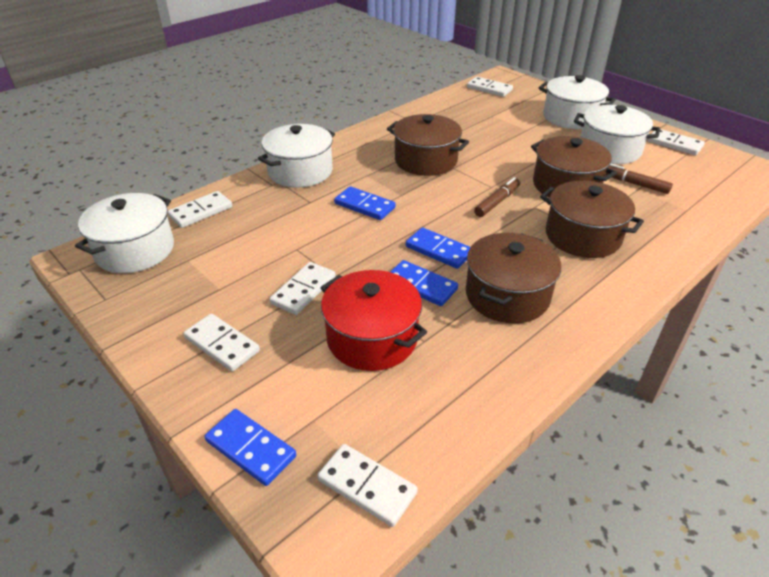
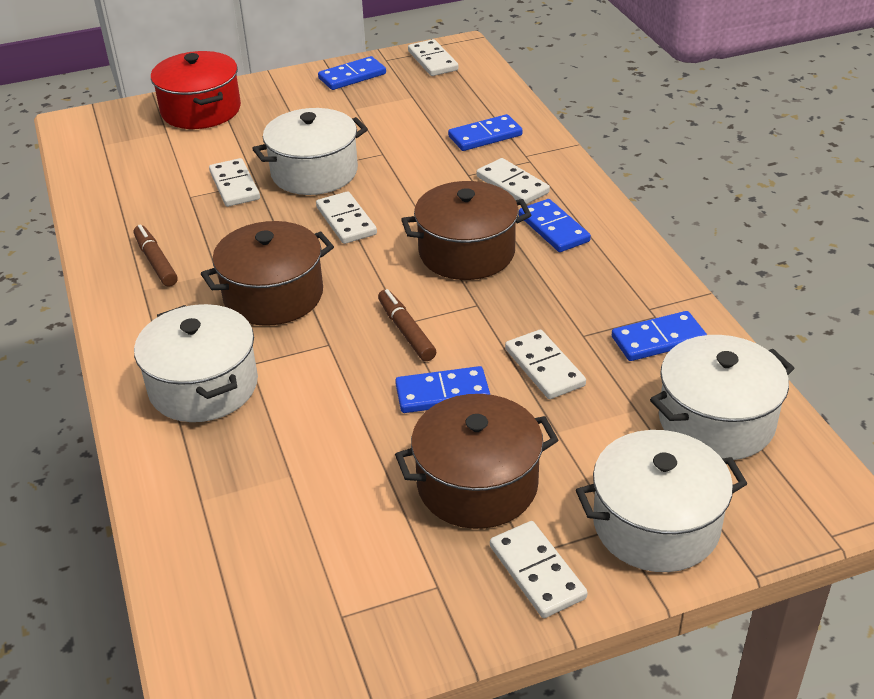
blue domino: [204,409,296,486] [334,186,396,220] [390,260,458,306] [406,227,471,269] = 4 -> [318,56,386,90] [395,366,490,413] [448,114,523,151] [519,199,591,252] [612,311,707,361] = 5
brown pot: [387,114,469,176] [466,233,561,323] [531,136,617,198] [540,181,644,258] = 4 -> [201,221,334,326] [395,394,558,529] [401,181,532,280] = 3

